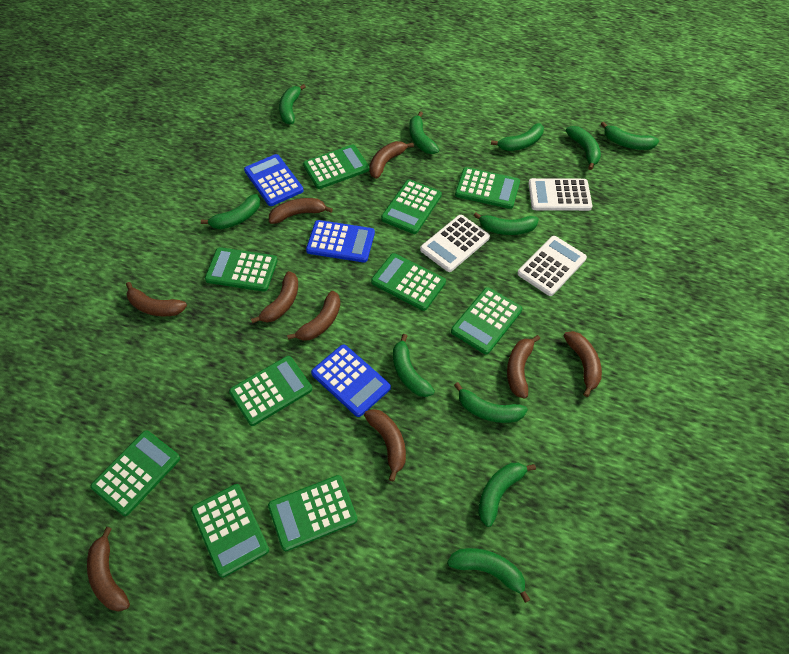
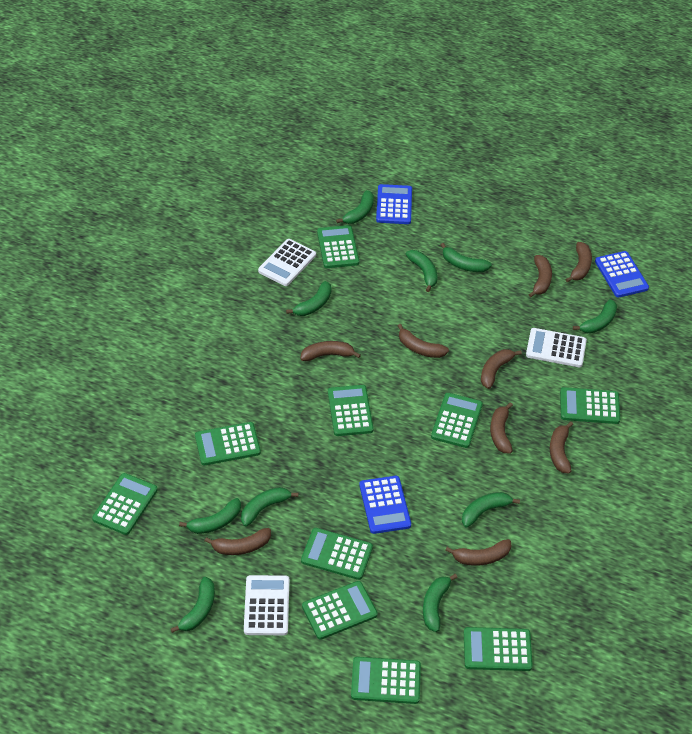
green banana: [201,194,260,229] [279,84,306,124] [393,334,435,397] [409,111,439,154] [447,548,531,603] [454,382,528,423] [473,213,539,235] [478,463,536,527] [491,123,544,151] [566,126,601,170] [601,122,659,150] = 11 -> [171,577,215,633] [179,498,241,534] [241,487,298,527] [286,281,331,316] [336,190,374,224] [406,250,437,292] [423,574,458,632] [441,243,492,272] [462,492,520,528] [573,299,617,334] = 10

